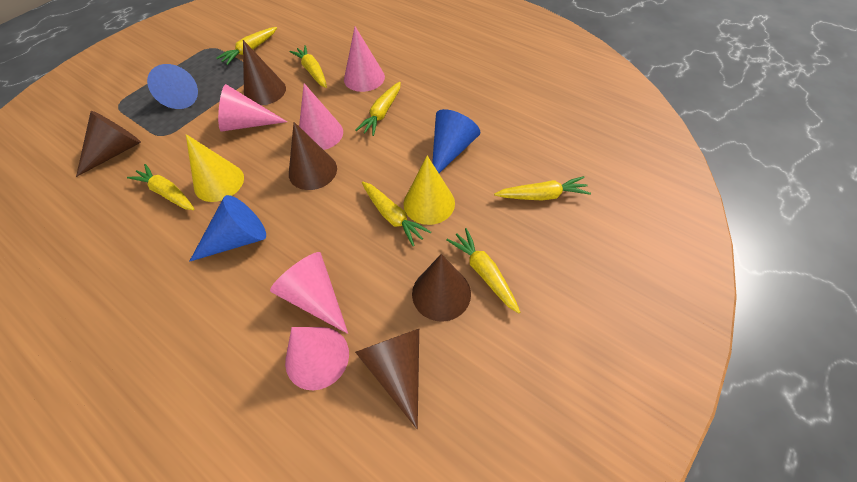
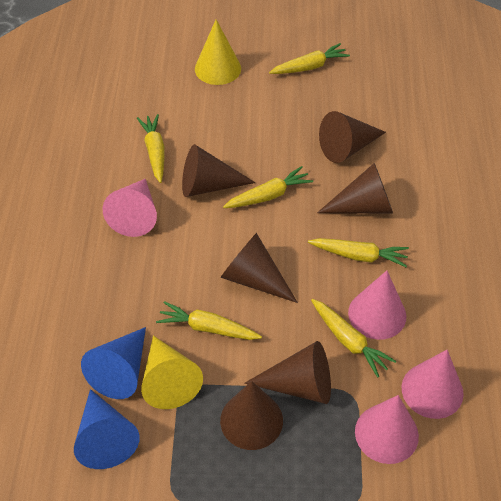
blue cone: [147,64,198,109] [189,195,266,262] [432,109,480,173] = 3 -> [74,389,140,469] [81,327,146,399] = 2
brown cone: [76,111,141,177] [243,40,286,105] [289,122,337,190] [355,329,419,429] [412,254,471,322] = 5 -> [182,144,256,197] [220,381,283,450] [221,233,298,303] [244,341,331,404] [317,163,393,213] [319,111,386,163] = 6
pink cone: [218,84,287,132] [270,252,348,334] [285,327,349,390] [299,83,343,150] [344,27,385,92] = 5 -> [103,179,157,237] [348,270,406,340] [355,395,419,464] [401,350,464,419] = 4
yellow carrot: [127,164,195,210] [217,27,277,65] [289,45,327,88] [356,82,401,136] [362,182,431,246] [446,228,520,313] [494,176,591,200] = 7 -> [137,114,165,183] [156,301,262,340] [223,166,313,208] [269,43,350,74] [308,238,409,267] [311,299,396,378] = 6

